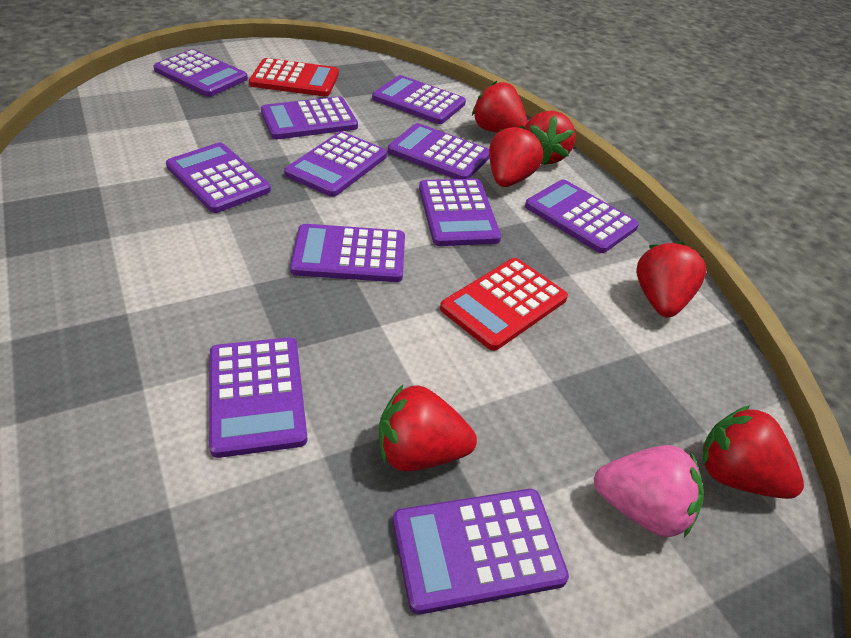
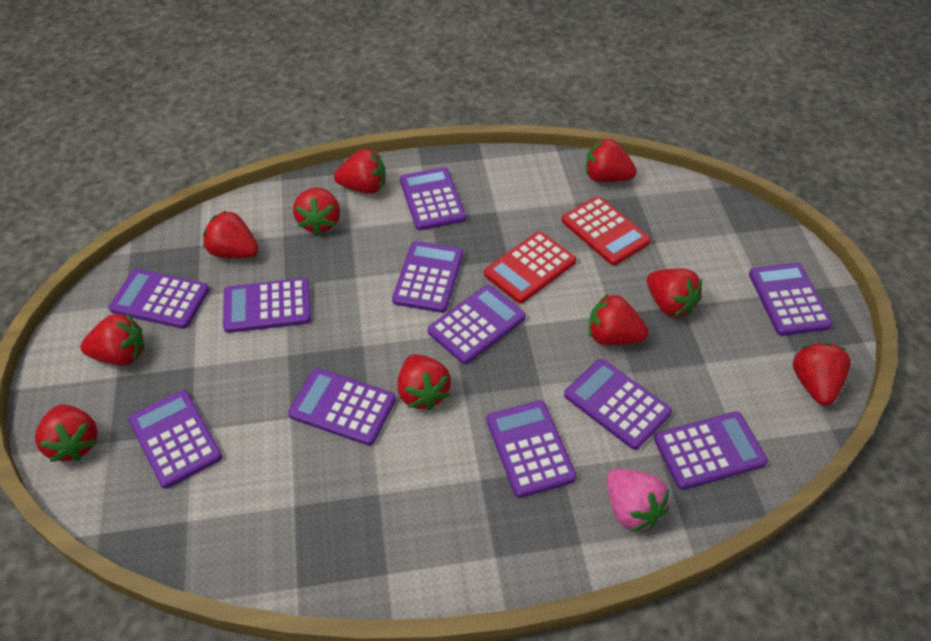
red strawberry: [379,385,477,471] [472,81,528,133] [489,125,543,187] [525,111,576,166] [636,241,706,317] [703,406,804,499] = 6 -> [35,404,98,462] [80,314,145,366] [203,210,259,258] [293,187,340,235] [334,149,386,194] [397,354,451,410] [586,138,637,182] [589,293,649,345] [647,268,702,317] [793,342,851,406] = 10

